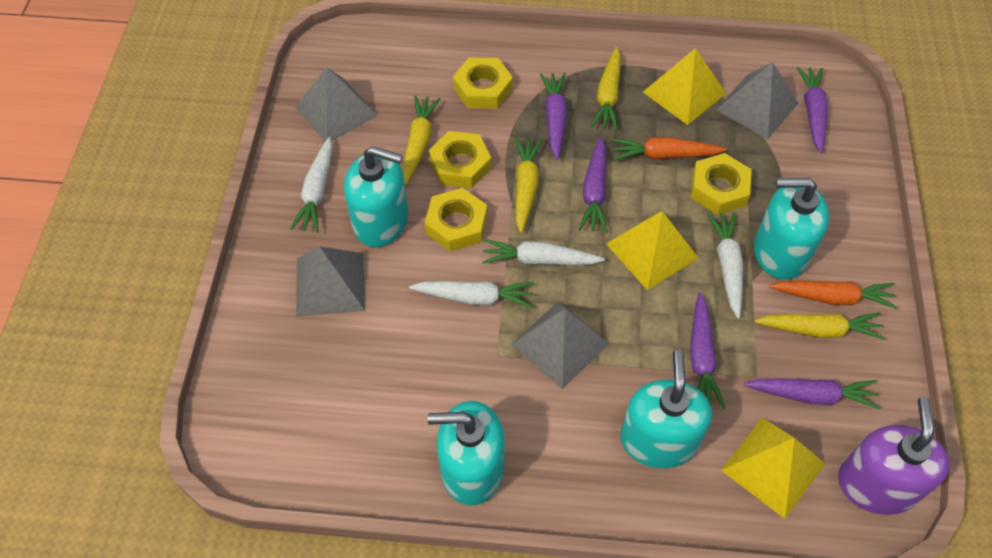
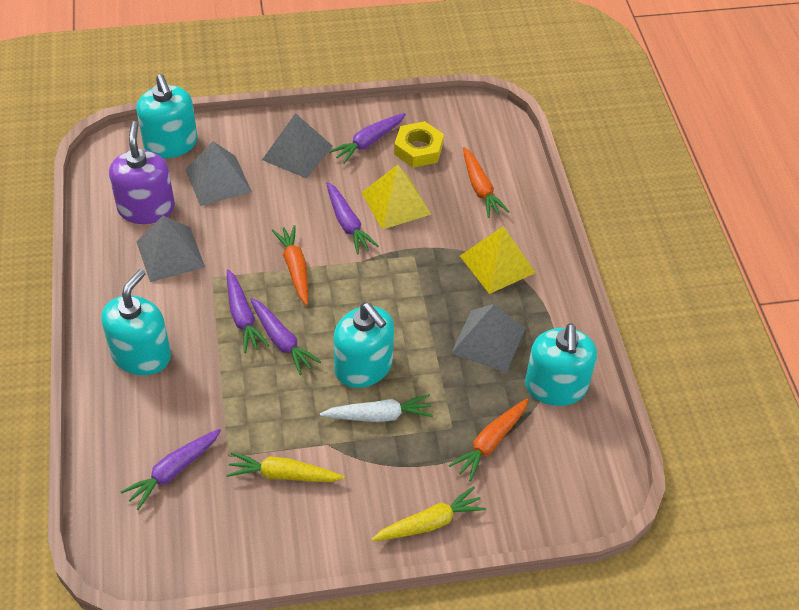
orange carrot: [612,137,726,161] [769,280,898,309] = 2 -> [272,225,308,305] [449,399,528,481] [463,147,510,218] = 3
white carrot: [290,137,333,232] [409,281,534,308] [482,239,605,265] [707,213,743,318] = 4 -> [320,394,433,422] = 1
yellow carrot: [402,95,440,185] [515,137,542,233] [591,47,621,130] [754,313,886,340] = 4 -> [227,452,345,482] [371,486,486,541] = 2
yellow nut: [425,188,487,251] [429,131,491,188] [453,58,513,109] [690,153,752,215] = 4 -> [394,121,444,167] = 1
yellow pyramid: [606,211,698,290] [643,48,726,125] [721,418,826,519] = 3 -> [361,165,431,230] [460,226,536,294] = 2

